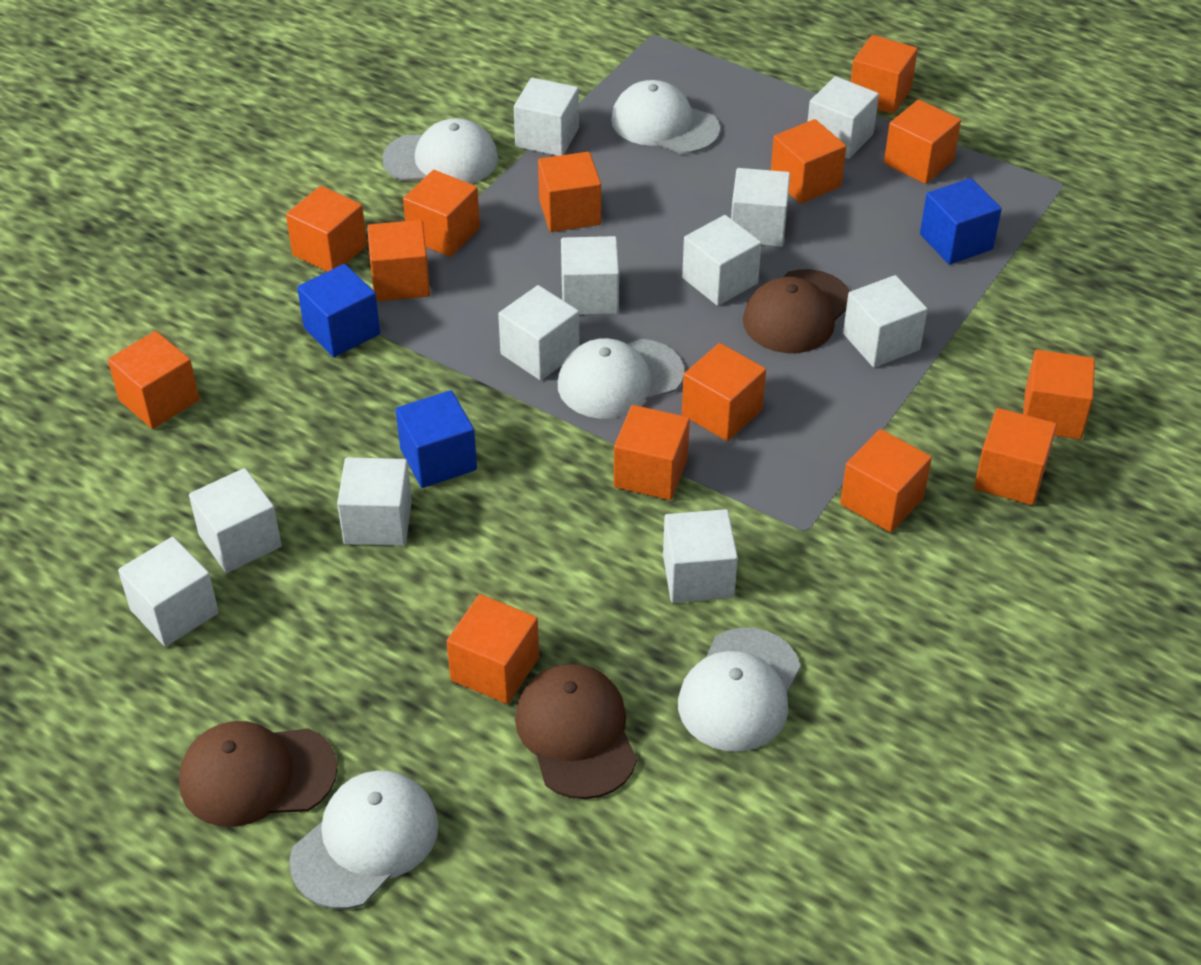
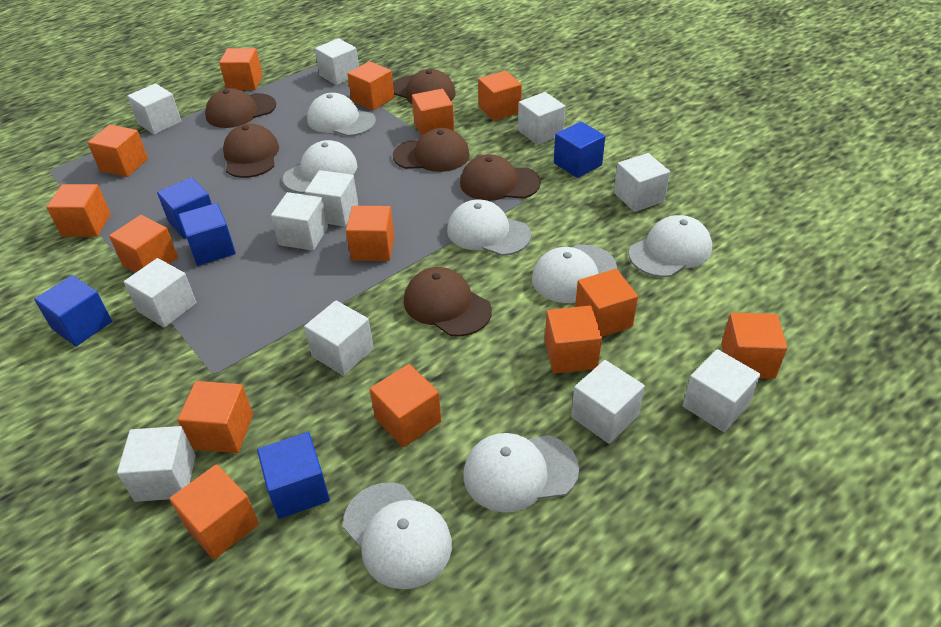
blue cube: [297,264,380,357] [396,390,477,488] [920,178,1002,265] = 3 -> [34,275,112,346] [157,177,212,239] [178,203,236,266] [257,432,330,519] [554,121,605,178] = 5
brown cap: [179,721,338,827] [515,664,637,799] [743,269,850,353] = 3 -> [205,88,276,128] [223,124,279,178] [393,69,456,104] [393,128,470,172] [404,267,492,337] [460,154,541,201] = 6
white cap: [289,770,438,909] [382,118,498,184] [558,338,684,419] [611,80,720,154] [678,628,801,752] = 5 -> [283,140,357,194] [307,93,376,137] [343,483,452,589] [447,200,531,256] [463,433,579,512] [532,245,617,303] [629,215,712,277] = 7

